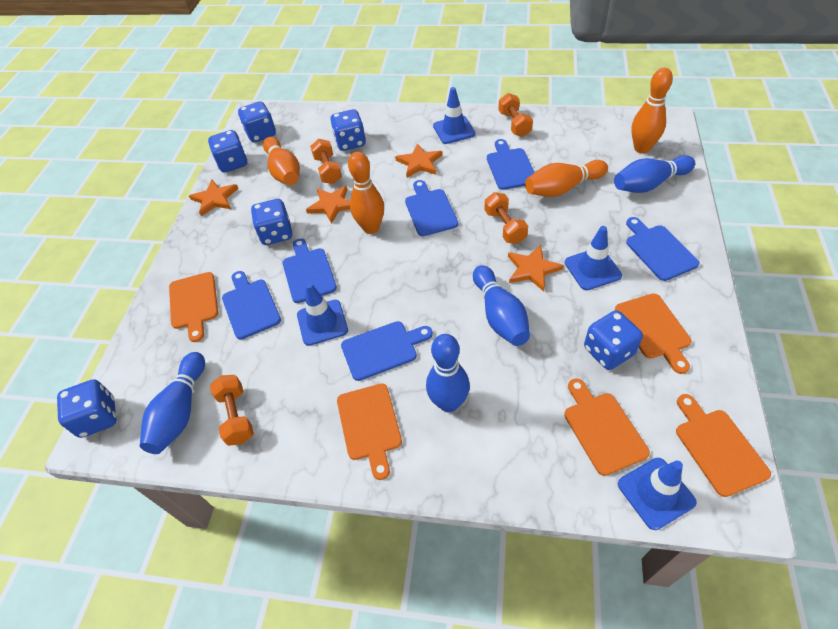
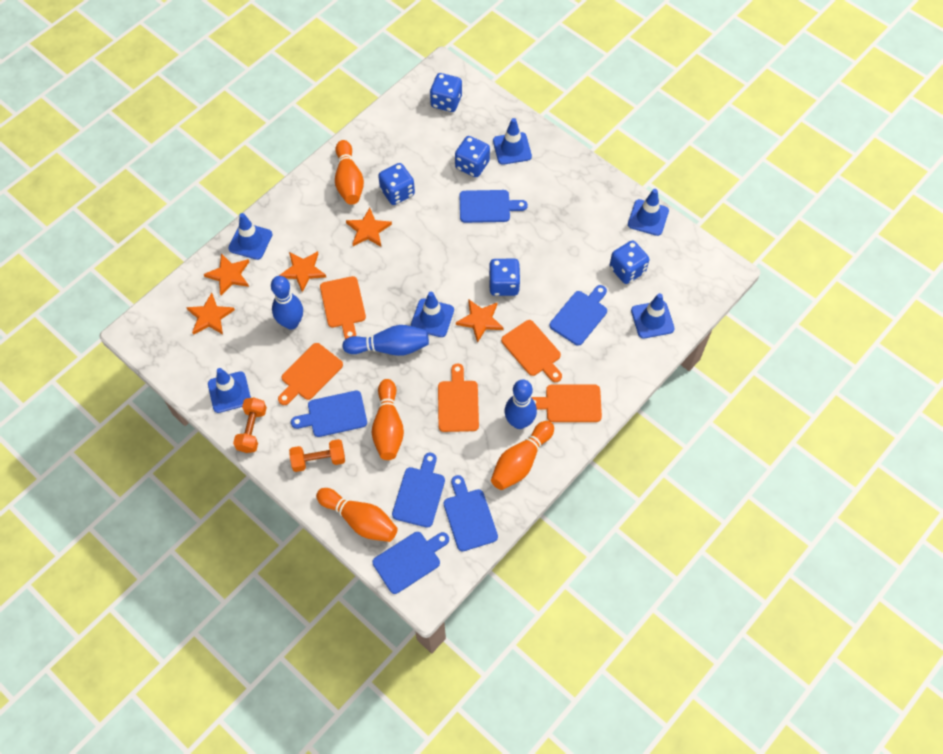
blue bowling pin: [140,352,205,454] [426,334,470,412] [473,265,530,346] [614,155,695,193] = 4 -> [271,276,303,330] [342,325,429,356] [504,380,537,429] = 3
blue dice: [57,379,116,438] [208,130,247,172] [238,101,276,143] [251,199,292,245] [330,109,366,151] [584,310,643,370] = 6 -> [378,163,415,205] [430,73,462,112] [455,136,490,177] [489,259,521,296] [610,241,649,284] = 5
blue traffic cone: [297,283,348,346] [433,87,475,144] [565,226,622,290] [618,458,697,530] = 4 -> [208,368,251,413] [228,213,273,260] [411,292,454,337] [493,118,532,165] [628,189,669,236] [631,293,675,338] = 6
orange dumbbell: [210,375,254,446] [310,139,342,184] [485,192,528,244] [498,93,533,137] = 4 -> [233,398,267,453] [289,439,345,472] = 2
orange star: [189,179,238,216] [306,185,350,224] [395,143,443,178] [508,245,564,291] = 4 -> [186,293,235,335] [204,253,249,296] [279,251,326,292] [346,208,392,247] [456,299,503,343] = 5

